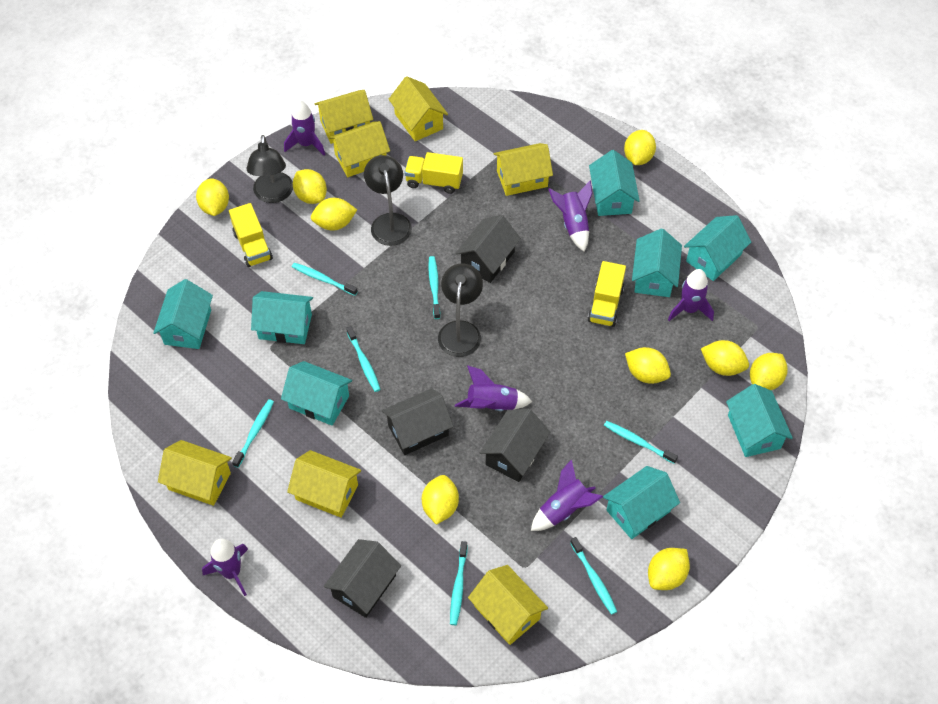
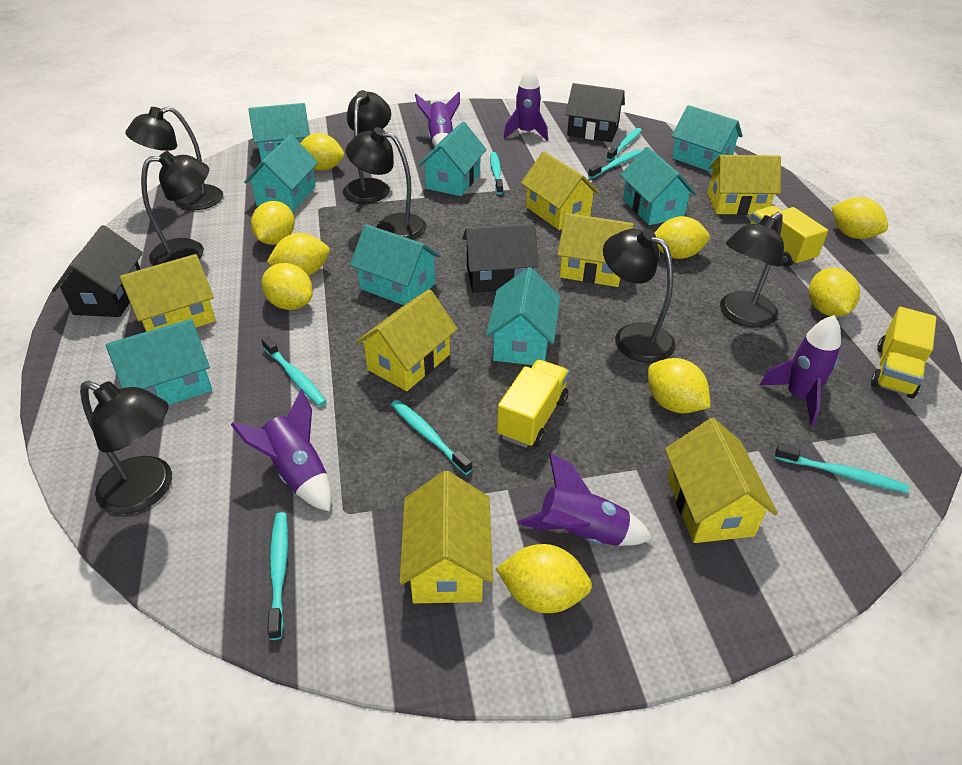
black house: [324,539,401,618] [382,388,454,455] [455,215,521,283] [480,409,550,482] = 4 -> [52,225,143,317] [463,223,539,293] [565,83,625,142] = 3
black lamp: [246,135,293,203] [364,155,412,246] [438,263,483,357] = 3 -> [80,380,172,514] [125,106,223,210] [141,151,209,266] [343,90,391,203] [346,127,426,240] [603,229,676,363] [720,212,784,328] = 7
purple rocket: [202,539,248,596] [284,100,325,155] [455,365,532,411] [531,459,603,531] [549,180,592,251] [668,269,714,321] = 6 -> [231,389,331,512] [415,92,460,147] [504,65,548,141] [518,453,653,546] [759,315,841,426] = 5

